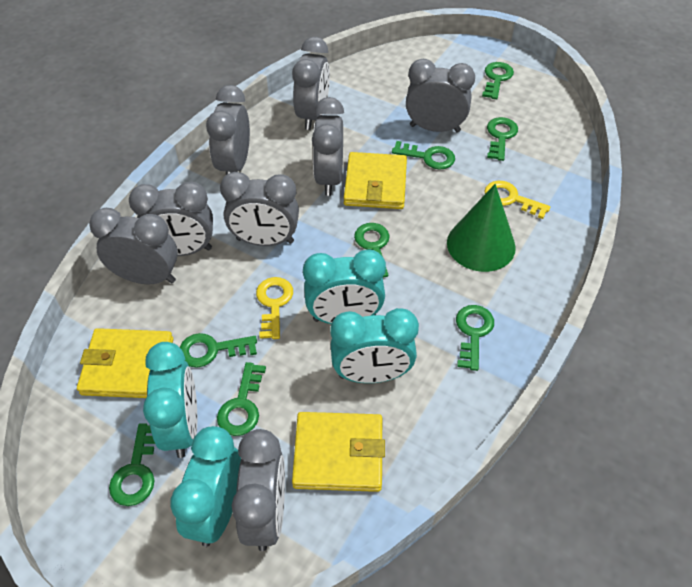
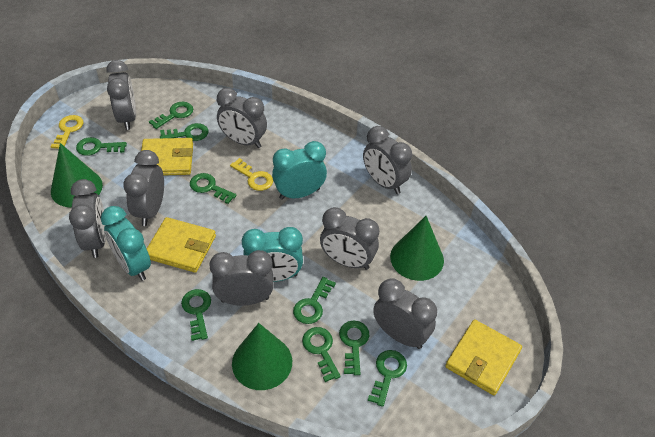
green cone: [447,184,516,272] = 1 -> [51,143,103,207] [232,323,292,390] [390,216,444,281] = 3
green key: [109,423,155,506] [180,333,257,367] [217,362,266,436] [354,223,390,277] [392,141,455,170] [456,305,494,371] [482,62,514,99] [487,117,518,161] = 8 -> [76,137,127,156] [149,102,193,129] [160,123,208,141] [181,289,211,341] [190,173,237,204] [293,277,336,324] [302,327,341,382] [339,320,369,375] [368,350,407,407] = 9
turquoise clock: [143,342,197,458] [170,426,241,547] [303,249,386,324] [330,308,419,383] = 4 -> [101,206,151,281] [242,227,303,282] [272,141,327,200] = 3

